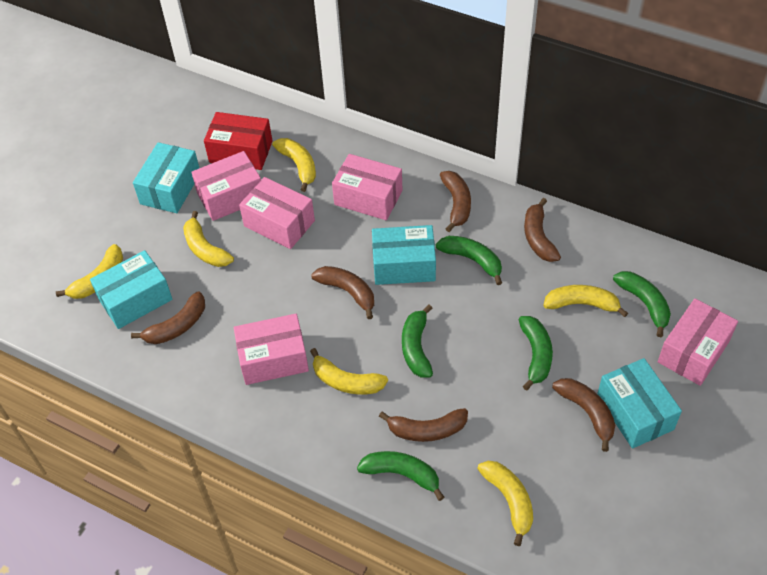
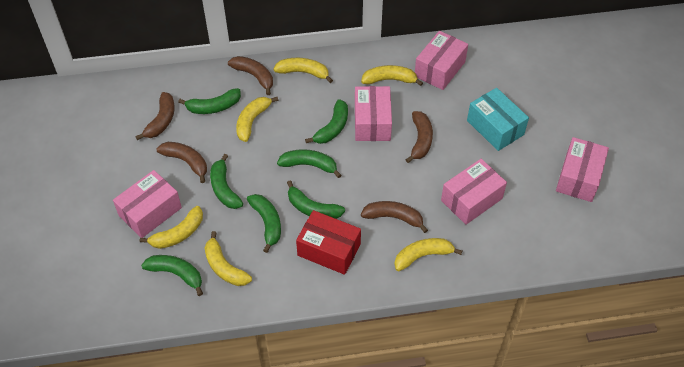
brown banana: [131,291,205,344] [311,266,374,319] [379,408,468,442] [440,171,471,232] [524,198,561,262] [552,378,615,452] = 6 -> [135,92,175,140] [156,142,207,183] [228,56,273,95] [361,201,428,233] [406,111,433,163] = 5
green banana: [357,451,444,501] [402,305,433,377] [436,236,502,285] [519,316,553,391] [613,271,671,337] = 5 -> [141,255,203,296] [178,88,241,114] [210,154,243,209] [247,194,281,253] [277,149,341,178] [287,180,345,219] [305,99,348,144] = 7
turquoise box: [90,250,173,329] [133,142,199,213] [372,225,436,285] [597,358,682,449] = 4 -> [467,88,529,151] = 1

